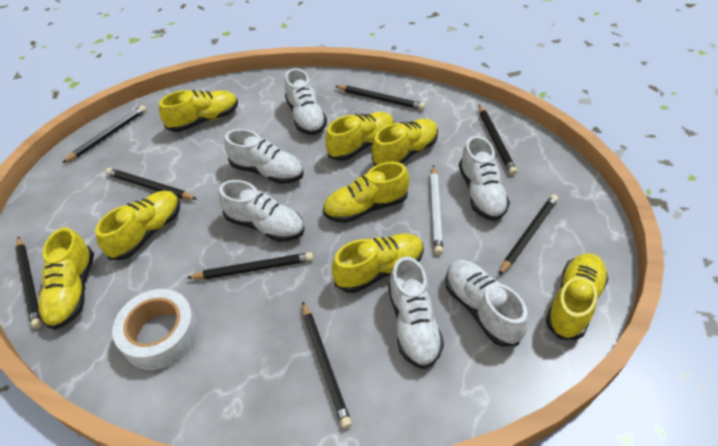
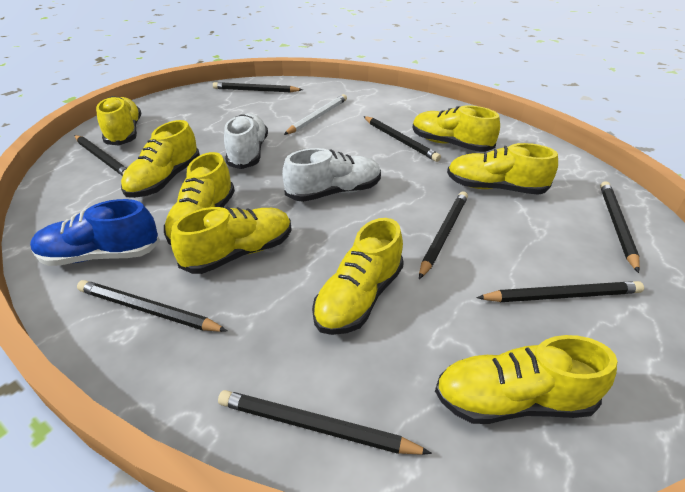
blue shoe: none = 0 -> [30,199,160,266] = 1
white shoe: [219,180,304,242] [224,129,304,184] [285,68,327,135] [388,257,444,369] [445,260,528,347] [459,136,510,221] = 6 -> [224,114,268,169] [282,148,381,202] = 2
white tape: [112,289,198,370] = 1 -> none = 0

